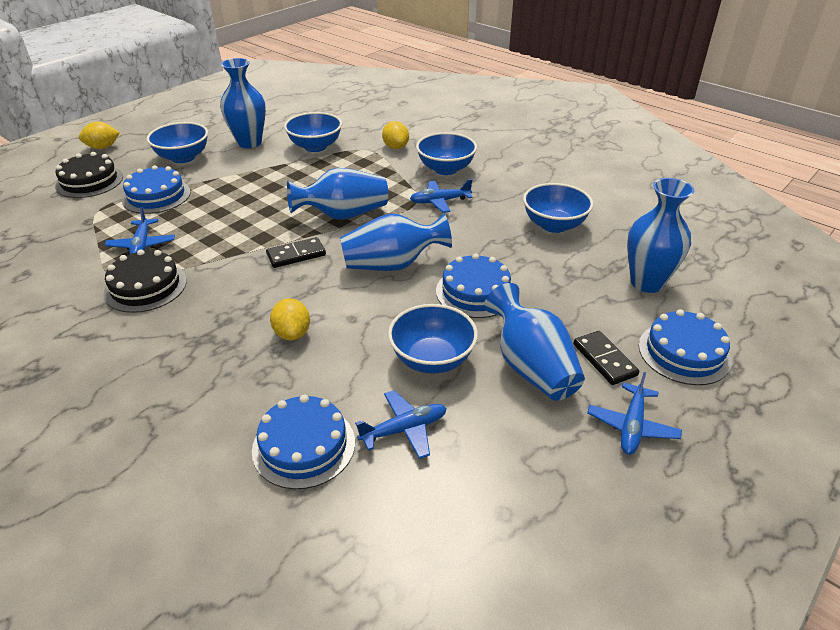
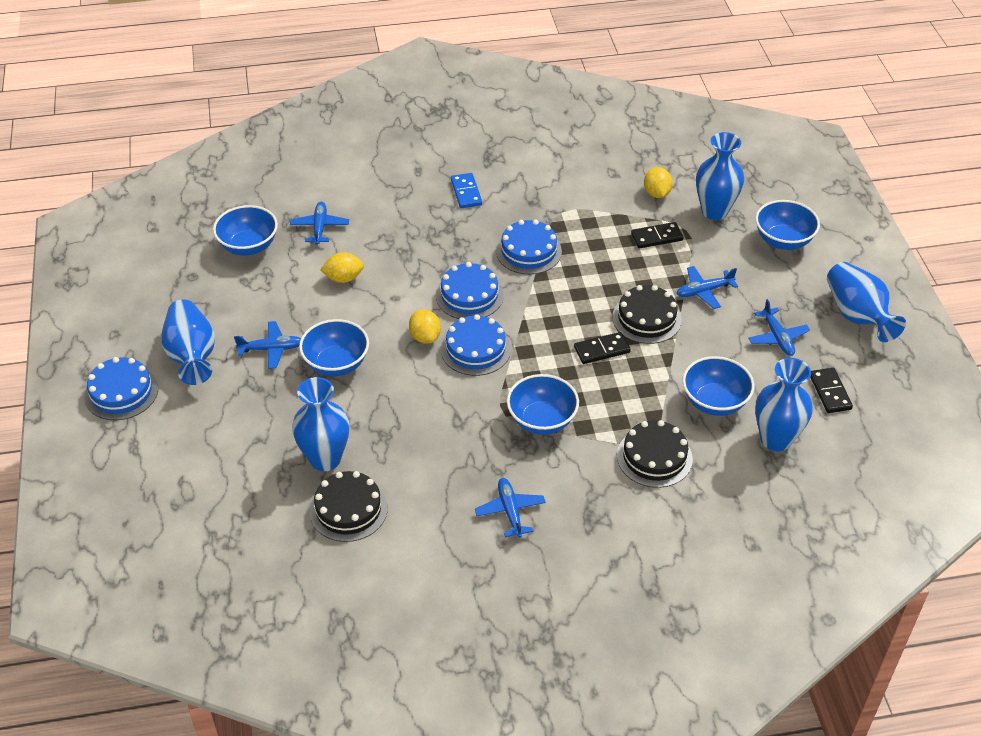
black cake: [55,152,123,198] [103,249,187,313] = 2 -> [310,471,388,542] [612,285,682,344] [617,420,693,488] = 3
black domino: [266,237,326,268] [573,331,639,385] = 2 -> [574,332,631,364] [631,222,683,248] [810,368,853,413] = 3
blue domino: none = 0 -> [451,173,482,208] = 1
blue plane: [105,207,175,254] [355,390,447,459] [410,179,473,213] [587,372,682,455] = 4 -> [234,321,301,369] [290,202,349,245] [475,478,546,538] [676,266,738,309] [748,299,810,356] = 5

